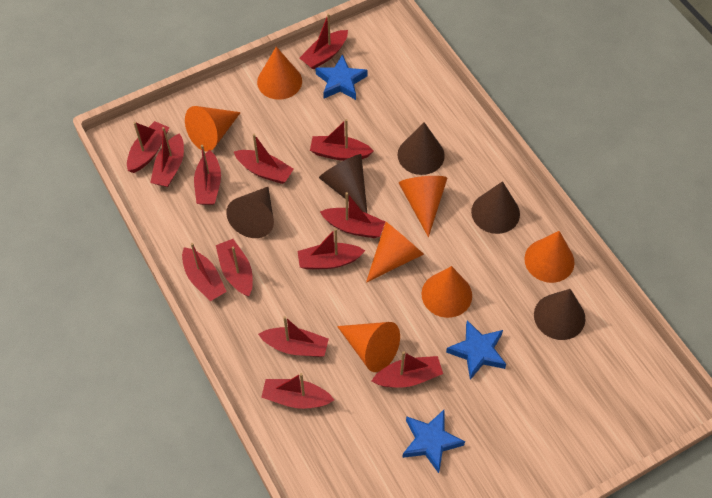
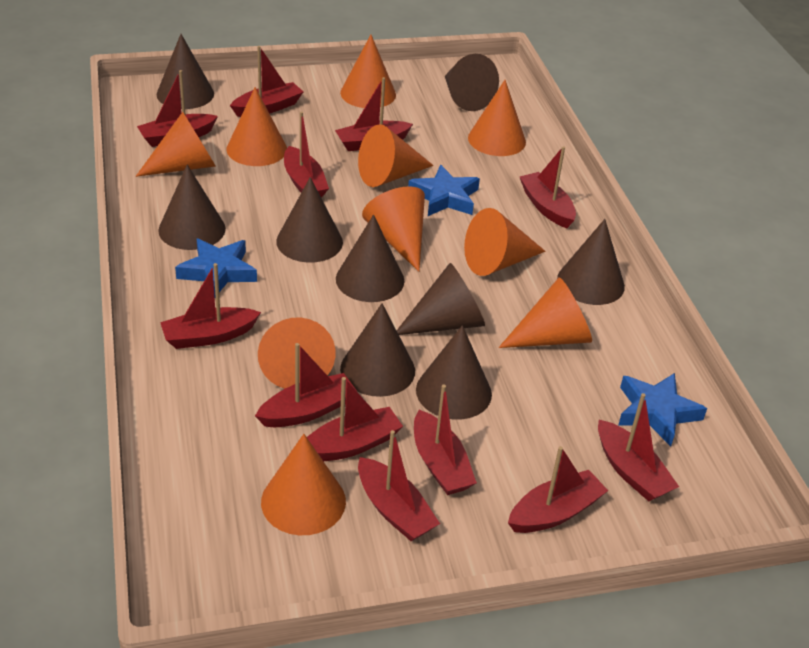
brown cone: [226,187,274,238] [319,154,367,213] [398,122,445,175] [471,181,520,234] [534,289,585,340] = 5 -> [157,34,214,109] [158,165,226,250] [276,177,343,263] [336,215,404,302] [340,303,415,397] [397,263,485,335] [416,325,492,419] [445,54,499,111] [557,219,625,305] = 9
orange cone: [185,106,241,151] [257,47,302,100] [337,322,400,372] [366,222,424,283] [399,176,447,237] [421,266,472,318] [524,231,575,283] = 7 -> [136,112,216,177] [227,87,287,166] [258,317,336,389] [261,434,346,535] [340,35,396,108] [358,124,434,187] [362,186,425,272] [464,208,546,276] [468,80,526,156] [499,277,592,348] = 10
red boat: [127,121,170,173] [150,127,184,187] [182,243,227,301] [194,145,221,205] [216,239,253,297] [234,134,293,184] [258,316,329,357] [261,373,334,409] [298,228,365,269] [300,14,348,70] [310,119,374,161] [320,192,385,238] [372,351,443,387] = 13 -> [137,70,218,147] [160,263,261,349] [230,46,303,117] [255,343,357,427] [284,111,329,198] [307,377,403,461] [335,77,413,151] [358,430,440,541] [414,385,477,495] [508,446,608,533] [520,146,576,228] [598,393,679,501] = 12

